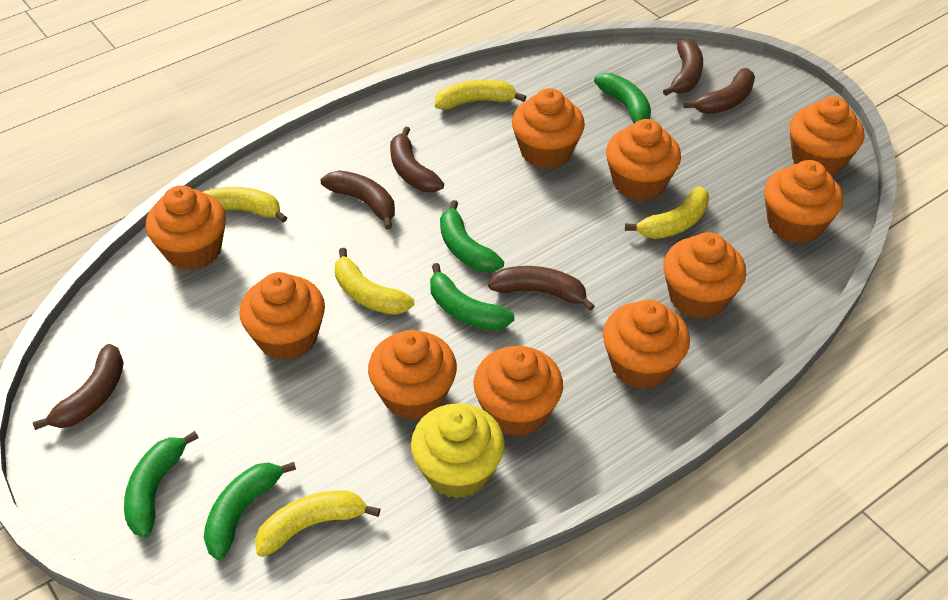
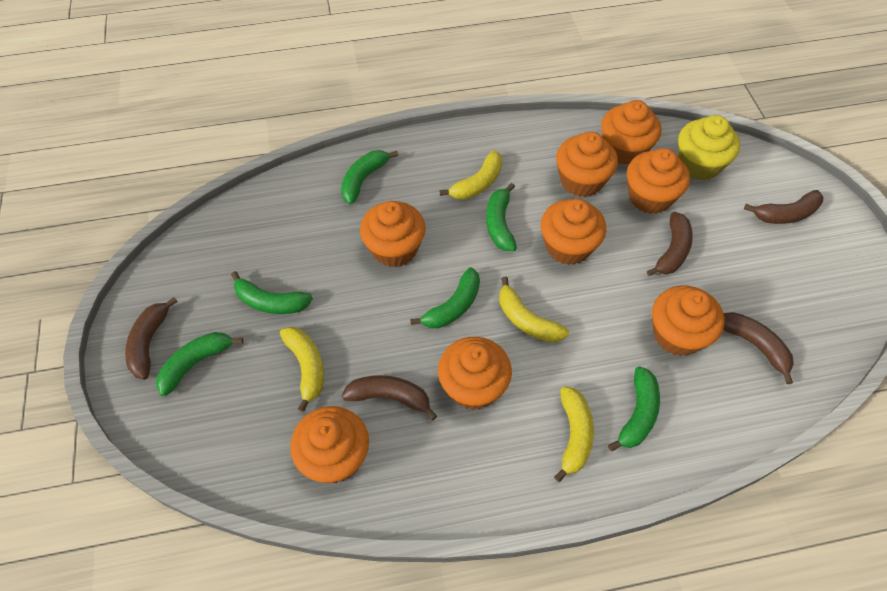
brown banana: [33,344,124,430] [321,170,395,230] [390,126,444,192] [488,266,595,311] [663,39,703,96] [683,68,755,114] = 6 -> [125,297,178,380] [342,375,437,421] [647,212,693,276] [723,312,794,384] [744,190,823,224] = 5
green banana: [124,431,199,537] [204,462,296,560] [430,263,514,330] [440,200,504,272] [594,73,651,123] = 5 -> [156,332,244,396] [231,271,313,314] [341,150,398,204] [410,267,480,328] [486,183,517,251] [608,366,660,451] = 6
orange cupcake: [146,185,226,270] [239,272,325,361] [368,330,457,421] [473,345,563,436] [512,88,585,169] [603,300,690,389] [606,119,681,201] [663,232,746,319] [764,160,843,244] [790,96,864,176] = 10 -> [290,406,369,483] [360,201,426,267] [438,337,512,410] [541,199,606,265] [556,132,618,197] [601,100,661,165] [627,148,690,214] [652,285,725,356] = 8
yellow banana: [202,187,287,223] [255,490,380,557] [335,248,414,315] [435,79,526,110] [625,186,709,239] = 5 -> [280,327,324,412] [440,150,502,200] [499,277,569,343] [554,386,594,482] = 4

